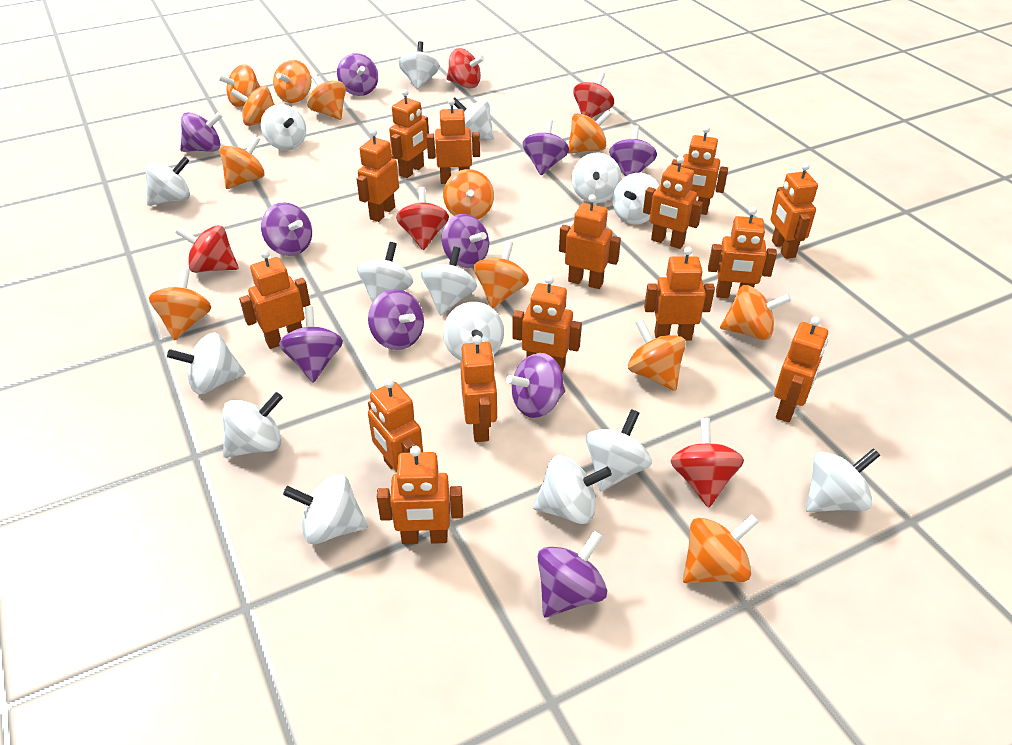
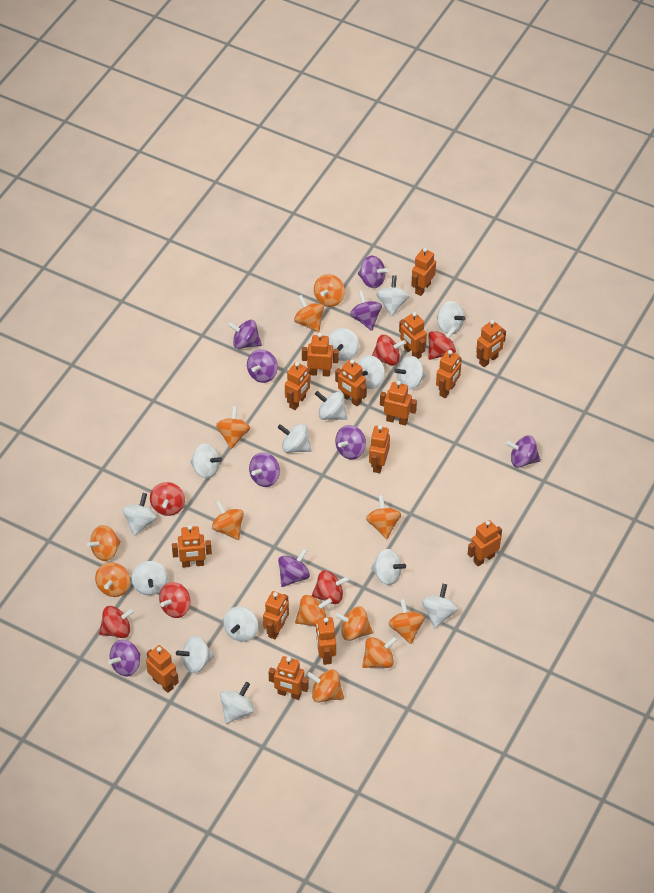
purple spinning top: [180,112,223,152] [261,202,312,256] [279,306,343,383] [337,53,378,96] [368,289,424,350] [442,214,489,268] [506,353,565,418] [522,120,569,175] [537,531,607,618] [609,125,657,177] = 10 -> [108,640,140,677] [228,320,262,349] [247,349,278,383] [249,452,280,487] [278,548,310,587] [335,425,366,459] [350,290,382,331] [358,256,389,288] [506,436,541,468] = 9
red spinning top: [175,225,239,273] [396,187,449,250] [447,48,484,89] [573,72,614,118] [671,418,744,507] = 5 -> [99,606,134,638] [150,482,185,516] [159,582,191,618] [312,570,349,604] [372,335,406,366] [428,326,456,360] = 6

